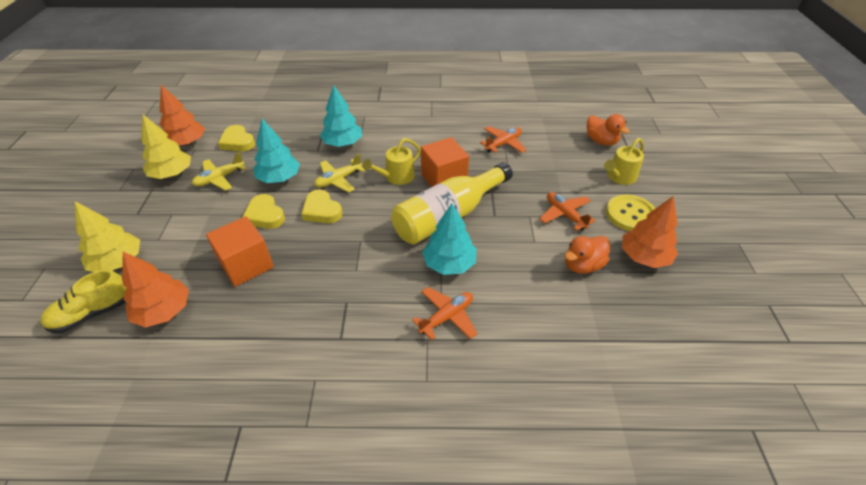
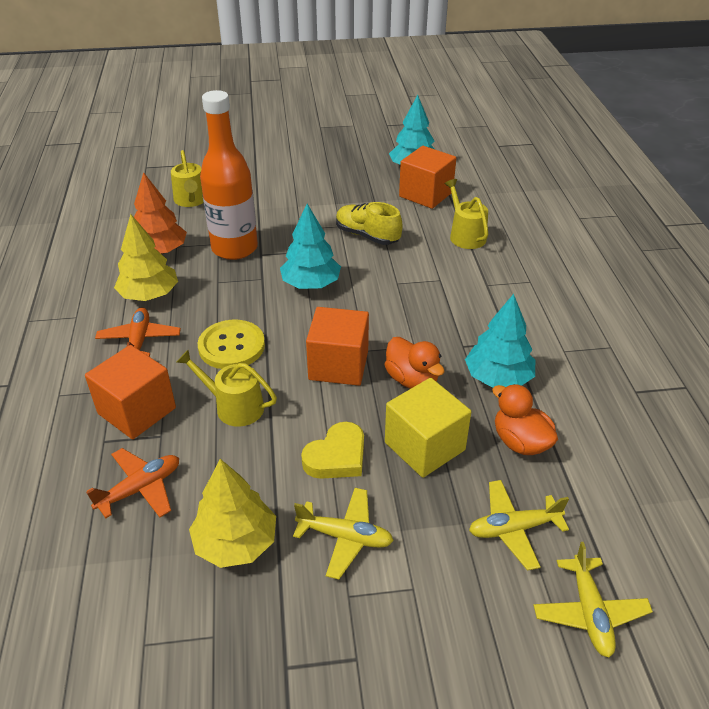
orange bottle: none = 0 -> [200,90,258,260] = 1
orange cube: [206,216,274,287] [421,137,469,187] = 2 -> [85,345,176,439] [306,307,369,386] [399,146,456,209] = 3
orange plane: [412,287,477,340] [480,126,527,153] [539,192,596,231] = 3 -> [86,448,179,518] [95,308,181,357] = 2
orange tree: [122,252,189,327] [159,85,205,146] [622,196,678,268] = 3 -> [134,172,187,254] = 1
yellow bottle: [391,162,513,244] = 1 -> none = 0
yellow cube: none = 0 -> [385,378,471,478] = 1
yellow heart: [218,125,255,152] [242,194,285,229] [301,189,342,223] = 3 -> [301,422,364,479] = 1
yellow plane: [192,152,247,191] [314,154,365,193] = 2 -> [293,488,394,579] [469,480,569,571] [533,542,653,657] = 3
yellow watering can: [363,138,421,185] [604,138,644,185] = 2 -> [171,150,204,207] [176,350,277,427] [445,179,488,249] = 3

